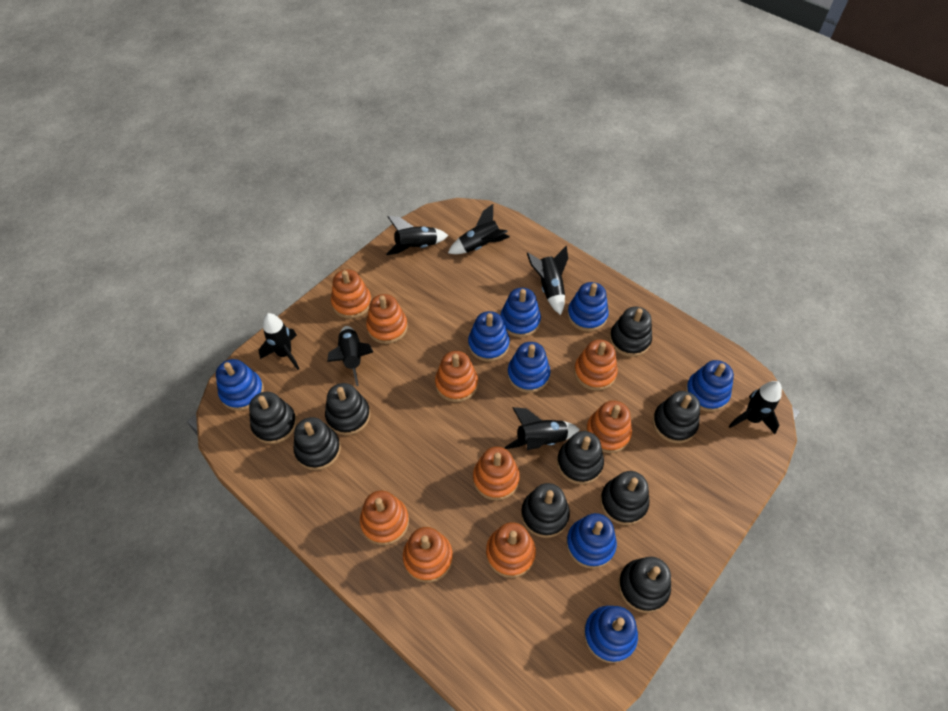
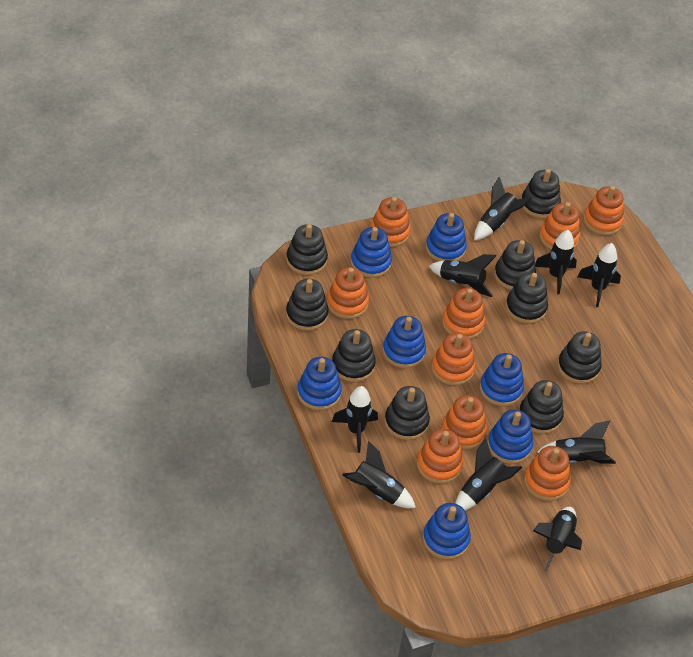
black rocket: [259,313,299,370] [327,326,373,386] [386,216,448,255] [448,204,510,254] [505,407,580,450] [527,246,568,315] [729,381,782,434] = 7 -> [332,386,378,453] [342,441,416,508] [429,254,497,297] [455,438,522,511] [474,177,532,240] [533,507,582,572] [535,230,577,294] [537,420,616,464] [578,243,621,307] = 9
blue stacking toy: [216,359,264,411] [468,311,510,362] [500,288,541,337] [508,342,550,393] [566,513,617,569] [567,282,609,331] [584,606,638,663] [685,360,734,412] = 8 -> [297,357,342,410] [351,227,392,278] [383,316,426,368] [423,503,471,559] [426,213,467,261] [480,353,524,406] [487,409,533,464] = 7

